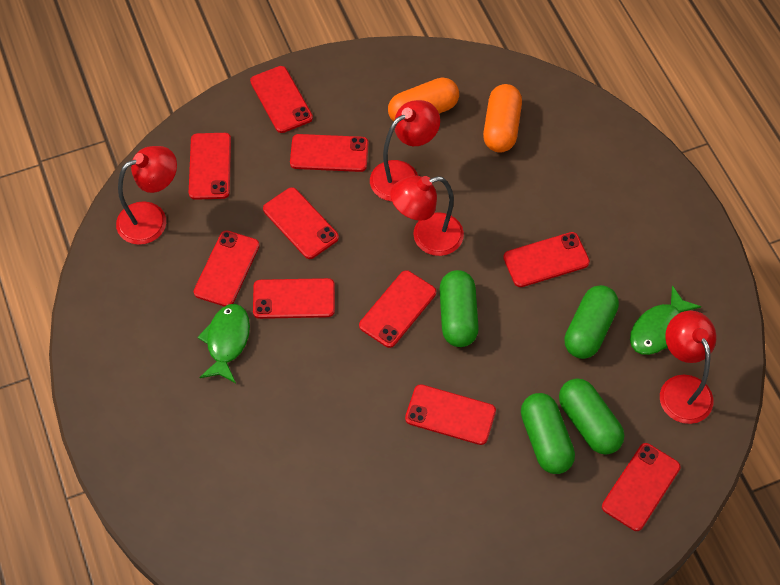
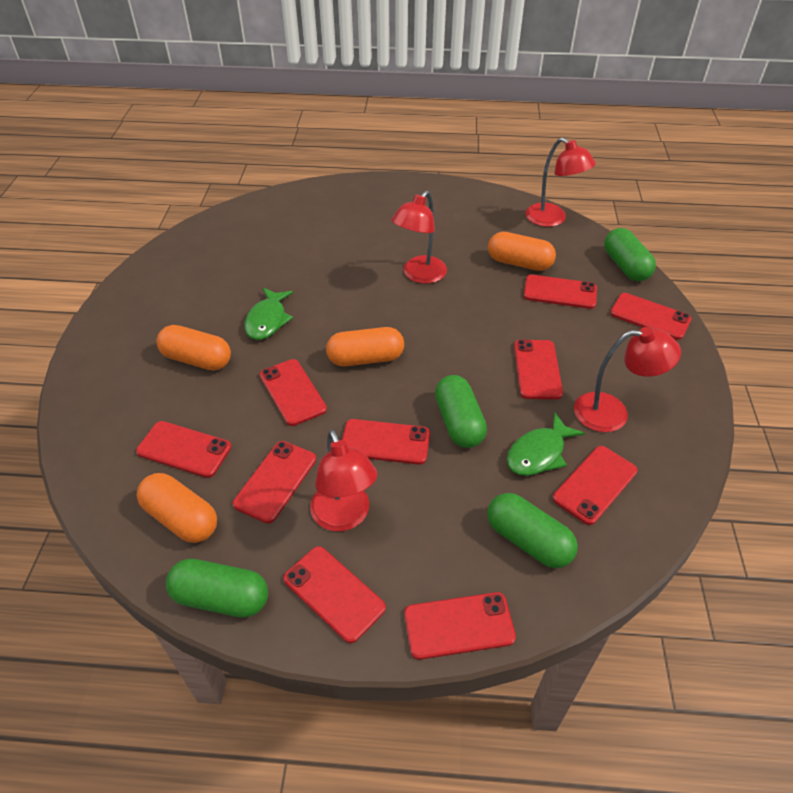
orange capsule: [388,78,459,121] [483,84,522,153] = 2 -> [136,473,217,543] [156,325,231,370] [326,327,404,366] [488,232,556,271] = 4

